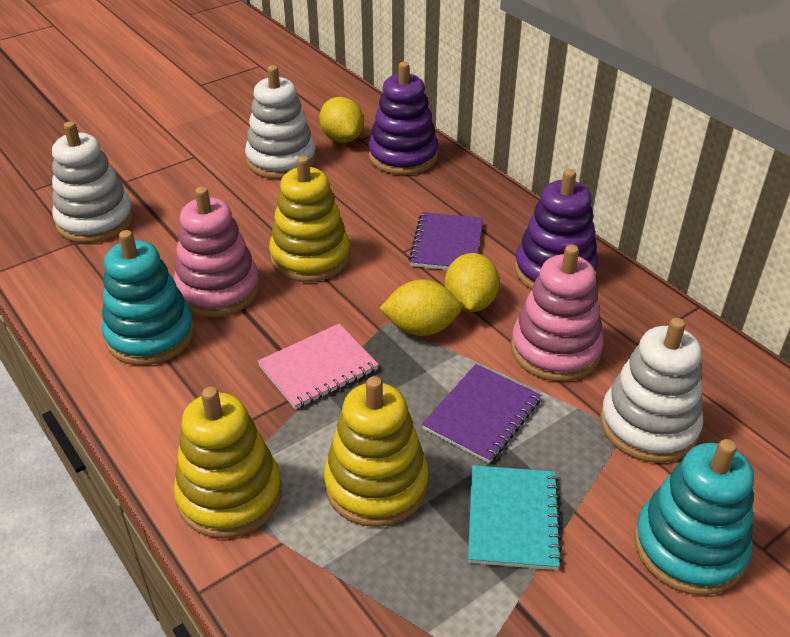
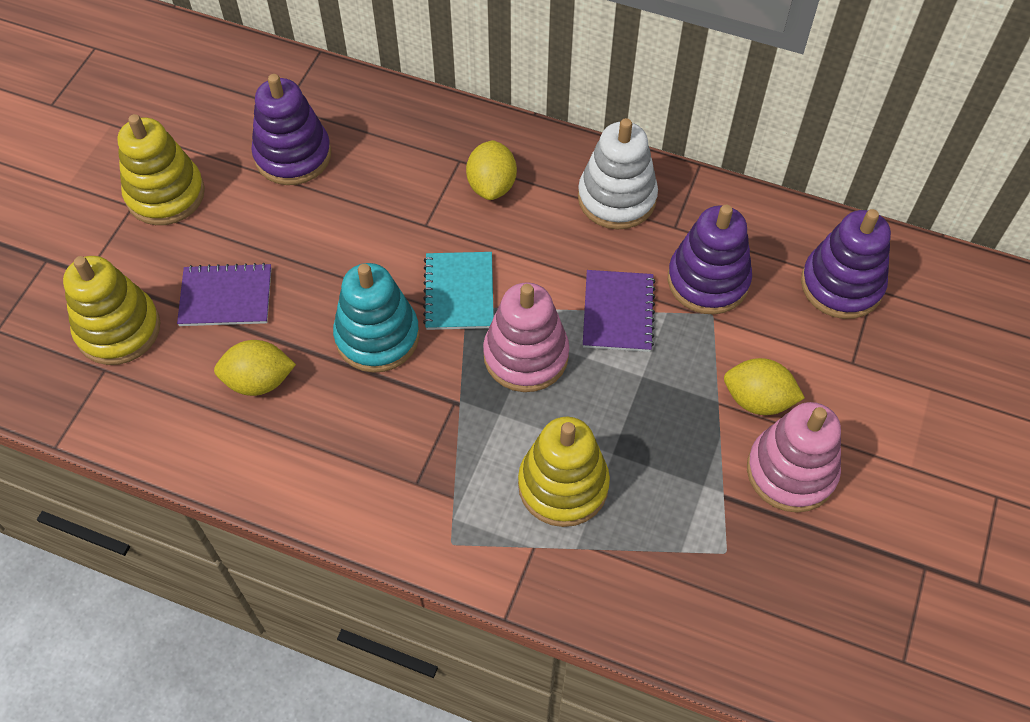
pink notebook: [258,323,379,410] = 1 -> none = 0
purple stacking toy: [369,62,438,175] [515,169,599,290] = 2 -> [251,74,331,185] [668,205,752,315] [801,209,891,319] = 3
turquoise stacking toy: [102,230,195,365] [634,439,754,595] = 2 -> [333,263,420,373] = 1
white stacking toy: [52,121,134,243] [245,65,316,179] [600,318,703,463] = 3 -> [578,118,658,230] = 1

